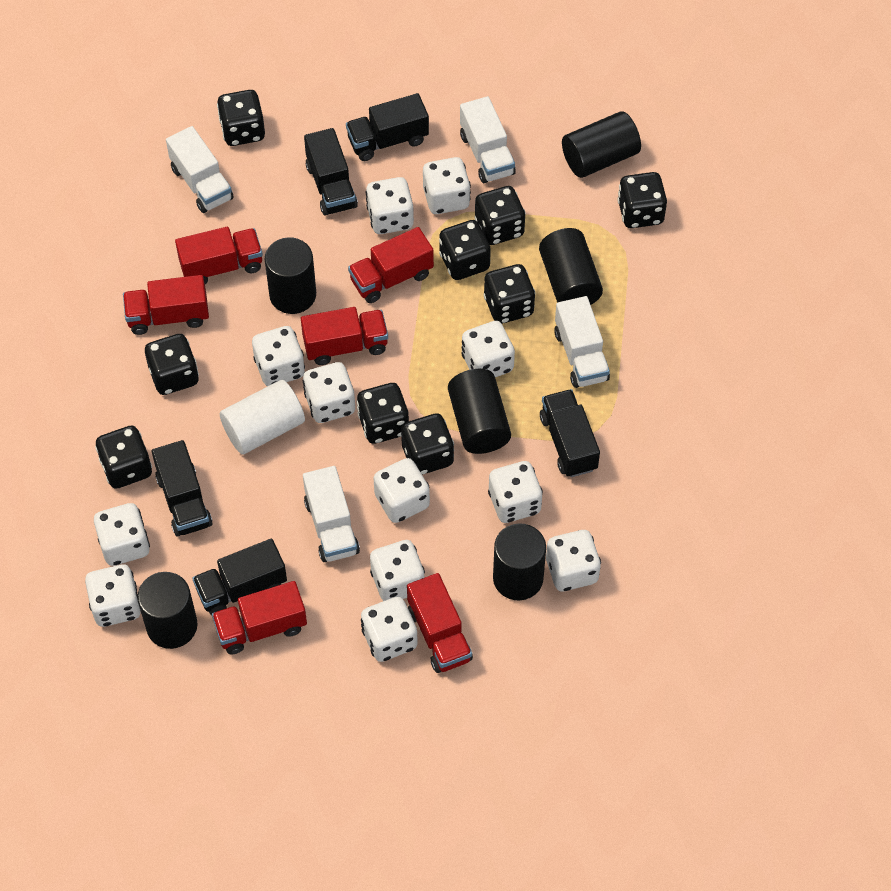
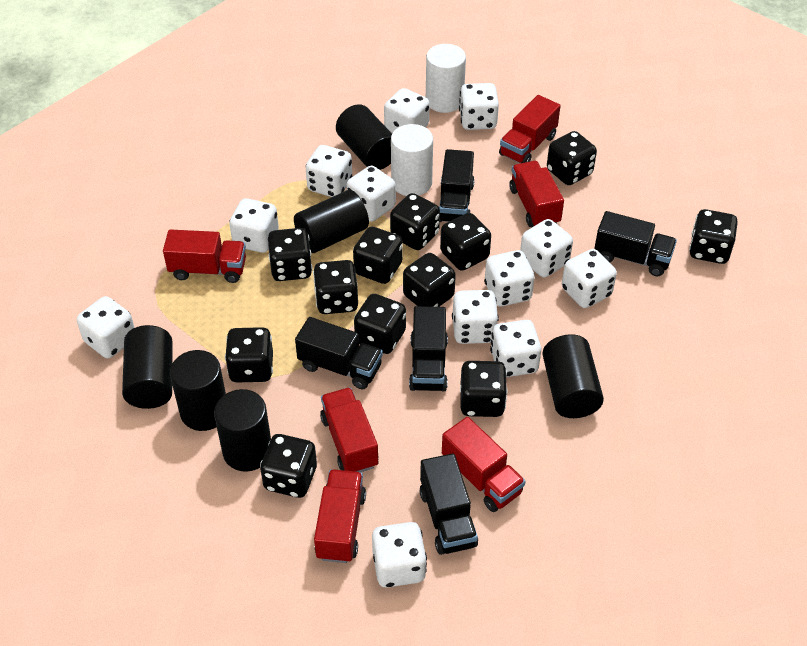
black dice: [95,426,152,489] [145,334,199,395] [217,90,265,146] [356,383,409,444] [401,414,454,475] [439,220,491,280] [474,186,526,245] [484,264,535,324] [617,172,667,228] = 9 -> [225,327,273,383] [260,434,317,498] [268,228,313,281] [313,260,358,314] [353,226,403,284] [354,294,406,354] [390,193,440,250] [403,253,456,307] [440,213,491,270] [460,361,508,417] [547,131,597,185] [689,209,738,264] = 12
white cylinder: [220,380,305,455] = 1 -> [391,124,433,196] [426,44,466,113] = 2
white truck: [166,126,234,213] [303,466,360,562] [460,96,516,183] [554,296,610,388] = 4 -> none = 0

